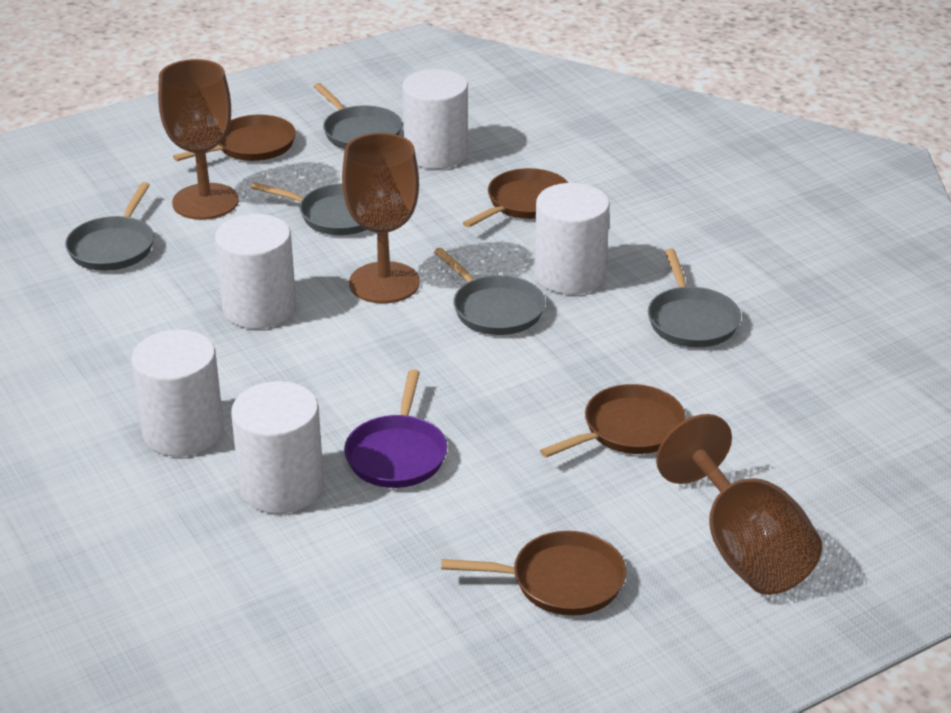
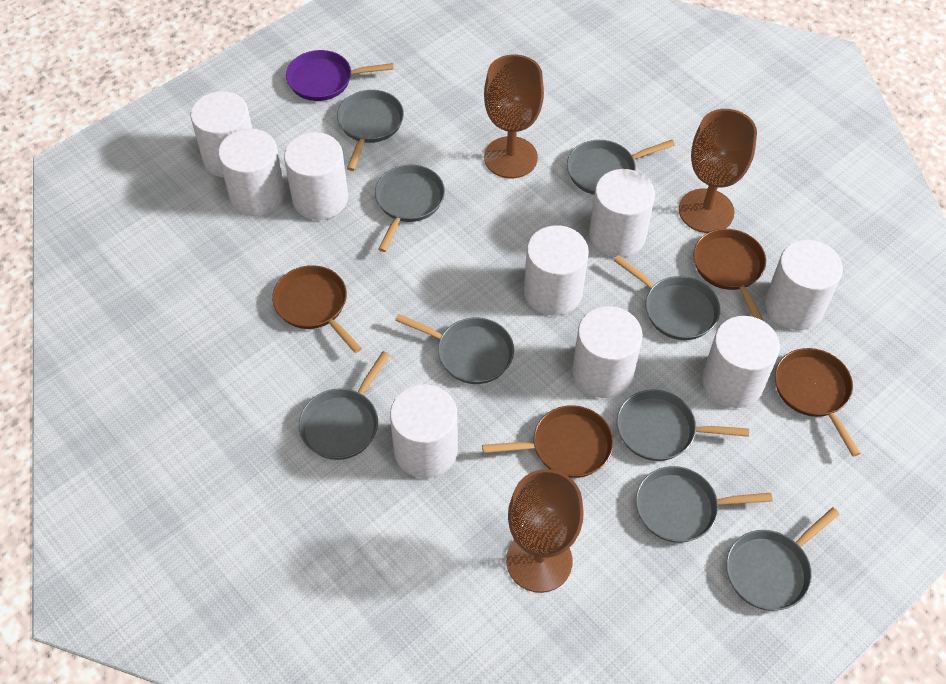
grey pan: [65,182,154,271] [251,182,367,235] [313,83,402,149] [434,248,545,335] [648,249,741,347] = 5 -> [299,351,390,460] [337,90,404,171] [375,164,445,252] [395,314,514,384] [567,140,675,195] [613,255,720,340] [617,390,749,461] [636,466,773,543] [726,507,840,611] = 9
white cylinder: [131,330,224,456] [215,214,296,329] [231,381,324,513] [402,69,468,169] [534,183,610,294] = 5 -> [191,91,252,177] [218,128,285,216] [284,132,348,220] [390,384,458,478] [524,225,589,316] [572,306,643,398] [589,169,655,257] [702,316,780,408] [765,240,843,330] = 9

